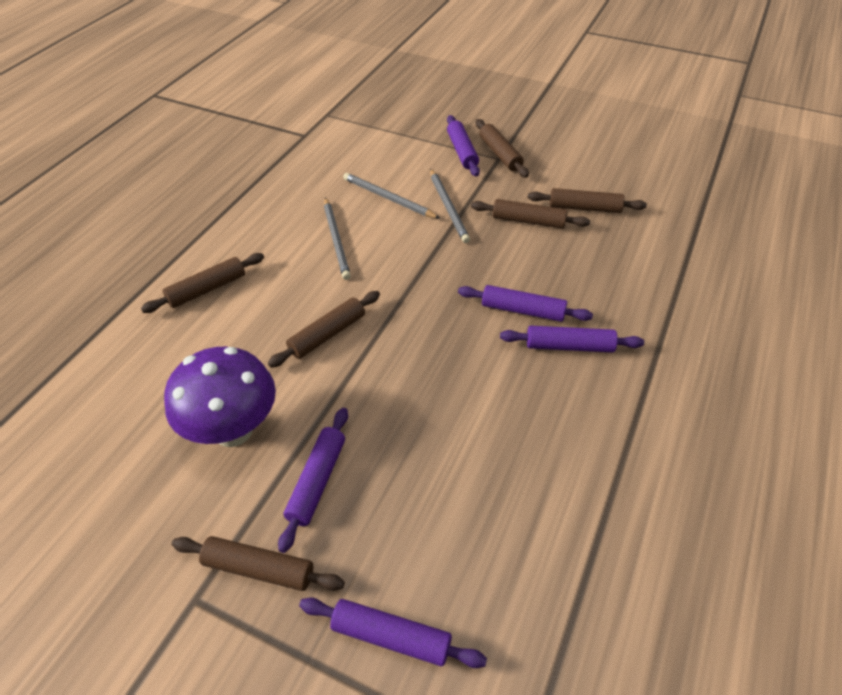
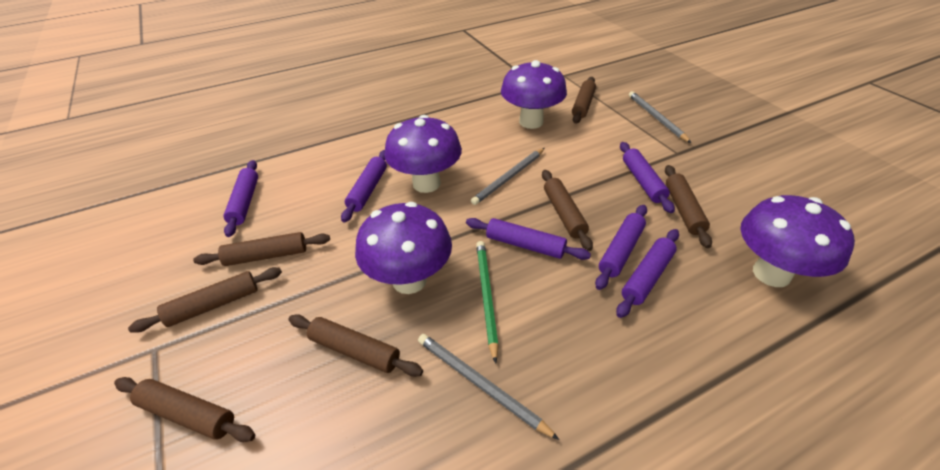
brown rolling pin: [141,253,264,313] [172,536,344,591] [268,291,380,368] [471,199,590,229] [476,119,529,178] [528,188,647,213] = 6 -> [114,377,255,442] [128,267,282,333] [193,232,330,266] [289,314,423,377] [542,170,593,251] [572,77,596,124] [665,165,712,248] = 7
green pencil: none = 0 -> [476,241,499,364] = 1
purple mushroom: [164,346,276,447] = 1 -> [355,202,452,294] [384,115,462,193] [501,60,567,129] [740,195,855,287] = 4
purple rolling pin: [278,408,348,553] [299,597,487,668] [447,115,480,177] [458,285,593,322] [500,326,644,352] = 5 -> [223,160,258,237] [341,150,387,222] [466,218,591,260] [595,205,647,290] [616,229,679,318] [620,142,675,213] = 6

